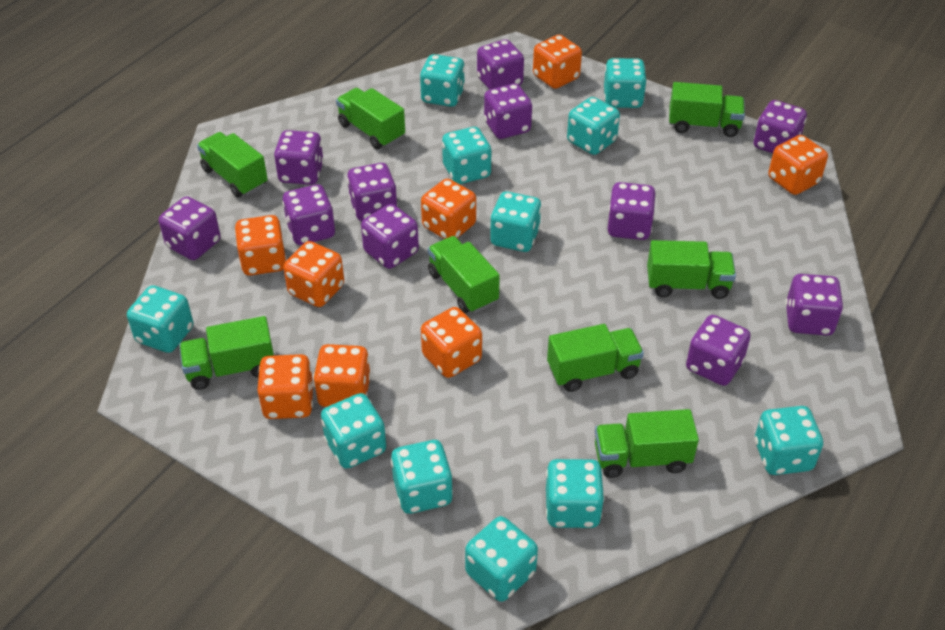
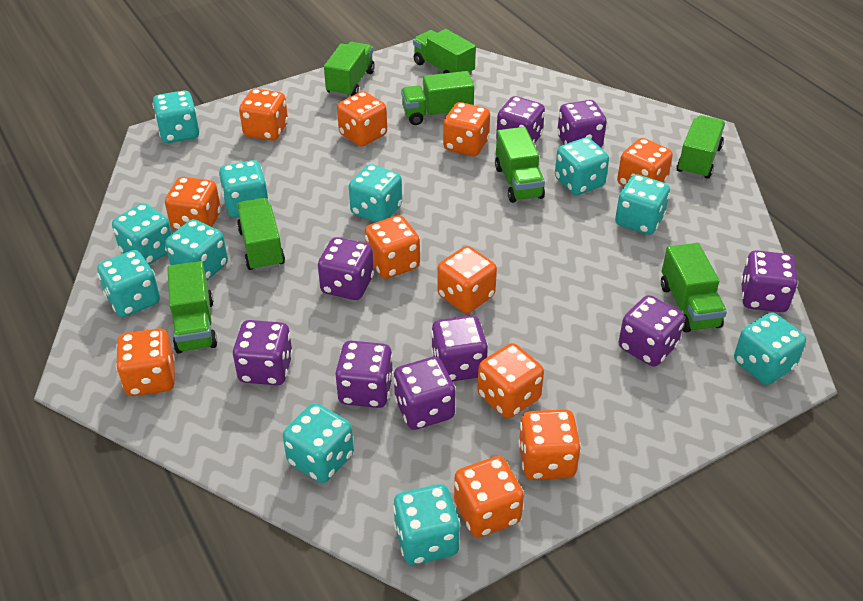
orange dice: [235,215,287,276] [257,354,314,419] [283,241,344,307] [313,344,371,407] [421,179,476,239] [421,307,482,378] [533,35,582,89] [768,135,828,195] = 8 -> [116,328,175,396] [165,177,221,230] [239,89,288,141] [337,91,387,147] [365,215,420,279] [437,246,497,313] [443,102,490,156] [454,456,524,538] [477,343,544,418] [518,409,581,480] [617,138,673,187] = 11
purple dice: [159,197,221,260] [274,130,324,185] [282,184,335,245] [347,163,398,221] [361,204,419,269] [477,39,524,90] [484,84,532,139] [608,182,656,240] [686,315,751,386] [754,100,807,153] [785,274,843,336] = 11 -> [233,320,293,385] [318,237,374,300] [335,341,393,408] [394,357,456,430] [431,315,488,381] [496,96,545,144] [557,100,606,147] [619,295,685,366] [741,250,798,312] = 9

